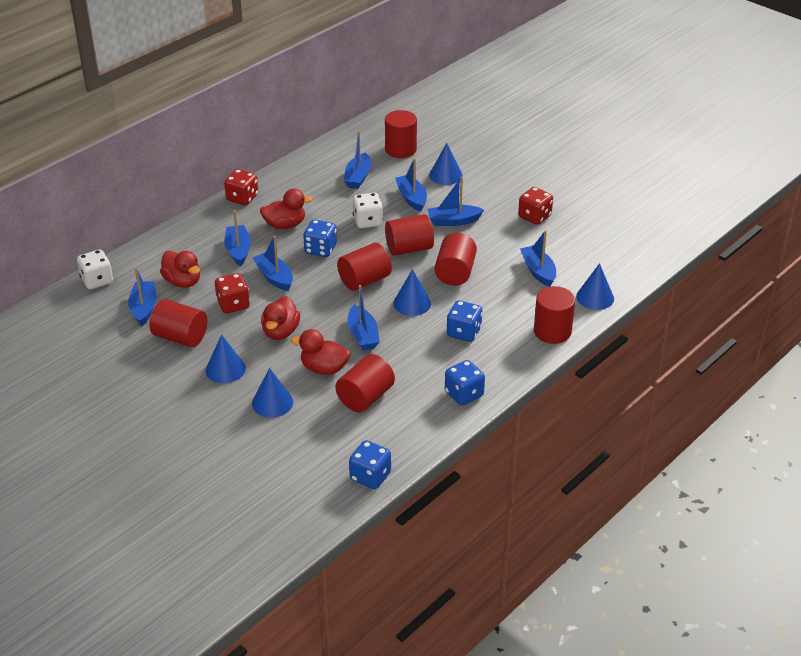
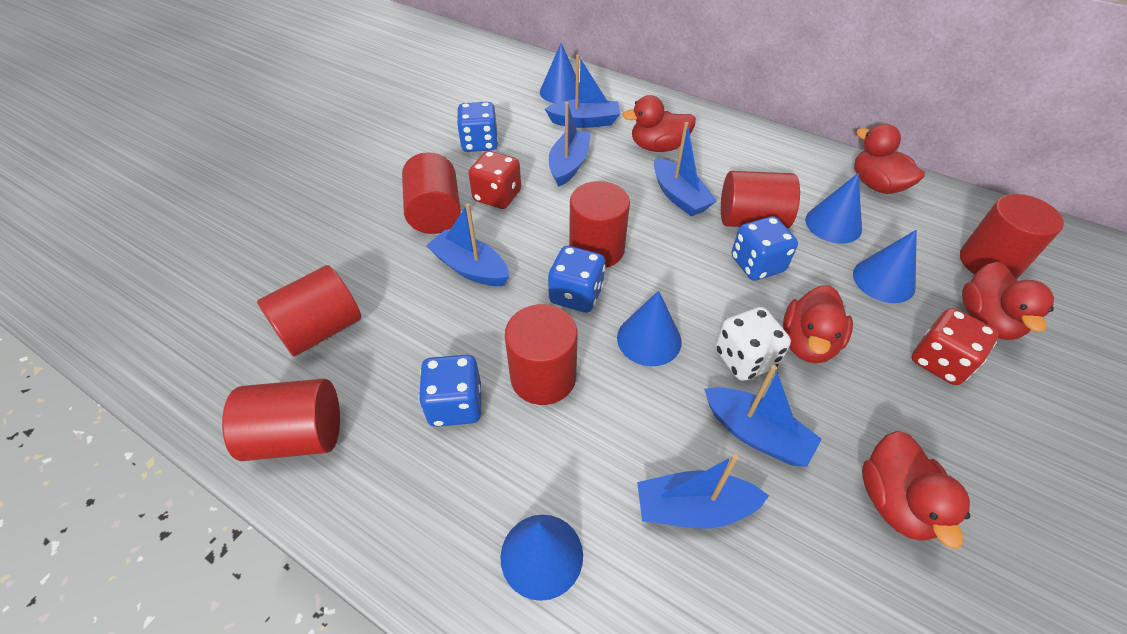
blue boat: [128,267,156,326] [224,210,251,266] [253,236,293,291] [344,131,371,189] [347,285,379,351] [395,158,427,212] [428,177,484,226] [520,230,556,287] = 8 -> [426,204,509,286] [545,55,620,128] [549,102,591,187] [637,454,769,528] [654,122,717,217] [704,365,822,467] = 6
red dice: [215,273,250,313] [224,169,258,205] [518,187,553,225] = 3 -> [469,151,521,209] [912,308,999,385] = 2
red duck: [160,251,200,288] [260,189,313,229] [261,296,300,340] [291,329,351,375] = 4 -> [622,95,696,152] [783,285,853,364] [854,124,925,194] [862,431,970,549] [962,262,1054,340] = 5
white dice: [77,250,113,289] [353,193,383,228] = 2 -> [715,307,791,381] = 1

